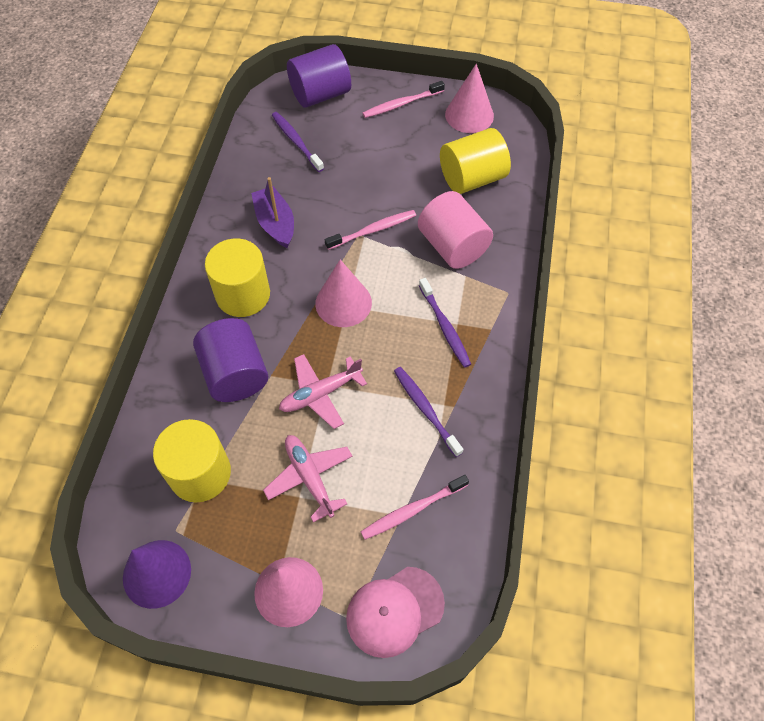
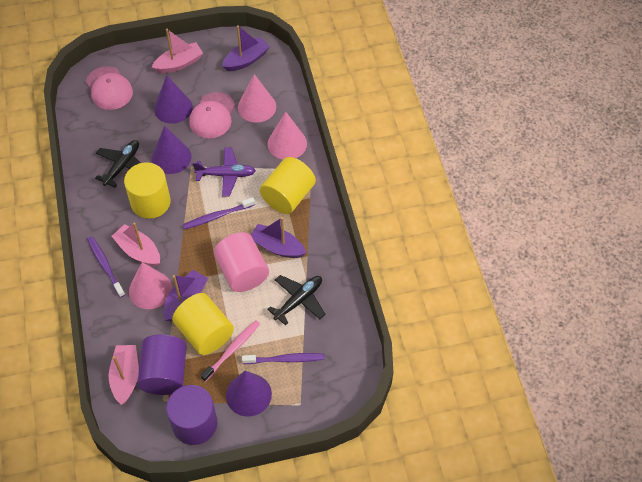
black plane: none = 0 -> [95,140,141,188] [267,275,325,326] = 2
pink boat: none = 0 -> [109,345,139,405] [112,223,160,266] [152,29,203,73] = 3
pink cap: [346,567,445,658] = 1 -> [86,66,133,110] [189,92,235,138] = 2
pink plane: [263,435,353,523] [279,354,367,429] = 2 -> none = 0
pink toothbrush: [325,210,416,250] [361,475,469,540] [363,81,445,118] = 3 -> [200,320,260,382] = 1
purple boat: [251,177,294,248] = 1 -> [163,270,208,321] [222,25,270,71] [251,217,306,258] = 3
purple cone: [123,540,191,609] = 1 -> [152,126,191,174] [154,75,193,124] [226,371,272,417] = 3
purple plane: none = 0 -> [193,147,256,197] = 1

